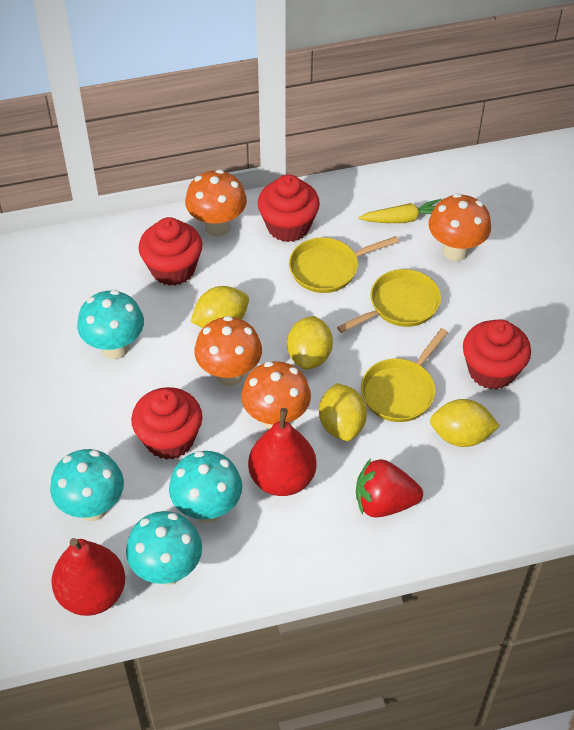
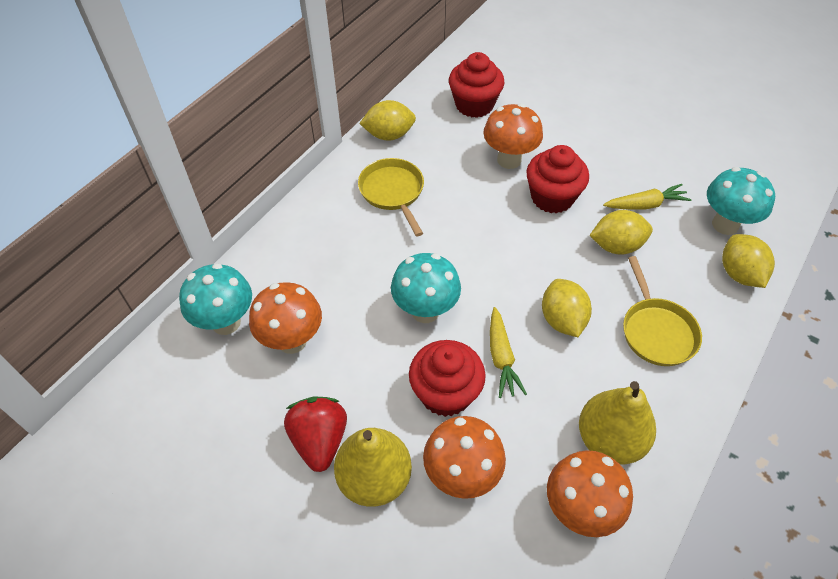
red cupcake: [131,387,202,460] [139,217,202,286] [258,175,320,242] [463,319,531,390] = 4 -> [409,340,486,417] [449,52,504,118] [526,145,589,214] = 3
red pear: [51,538,125,616] [248,408,317,496] = 2 -> none = 0
turquoise mushroom: [50,449,124,522] [77,290,144,359] [126,511,202,585] [169,451,242,523] = 4 -> [179,263,252,335] [391,253,461,323] [707,167,775,235] = 3
yellow carrot: [359,199,441,223] = 1 -> [490,307,527,398] [603,184,691,210] = 2
yellow pan: [289,236,399,293] [337,269,441,333] [361,328,448,422] = 3 -> [358,158,424,236] [623,256,702,366] = 2
yellow pear: none = 0 -> [334,428,412,507] [579,381,656,465] = 2

